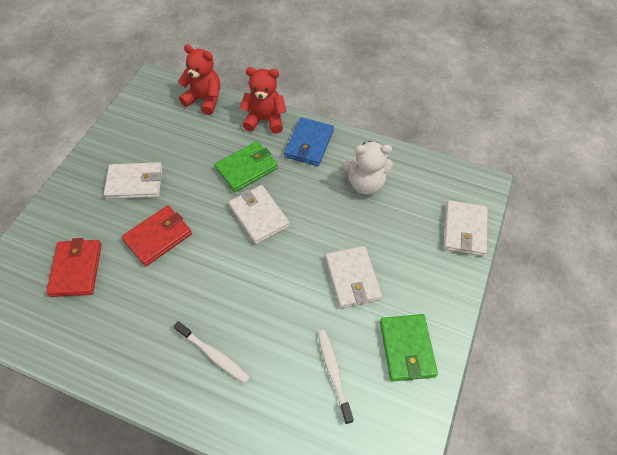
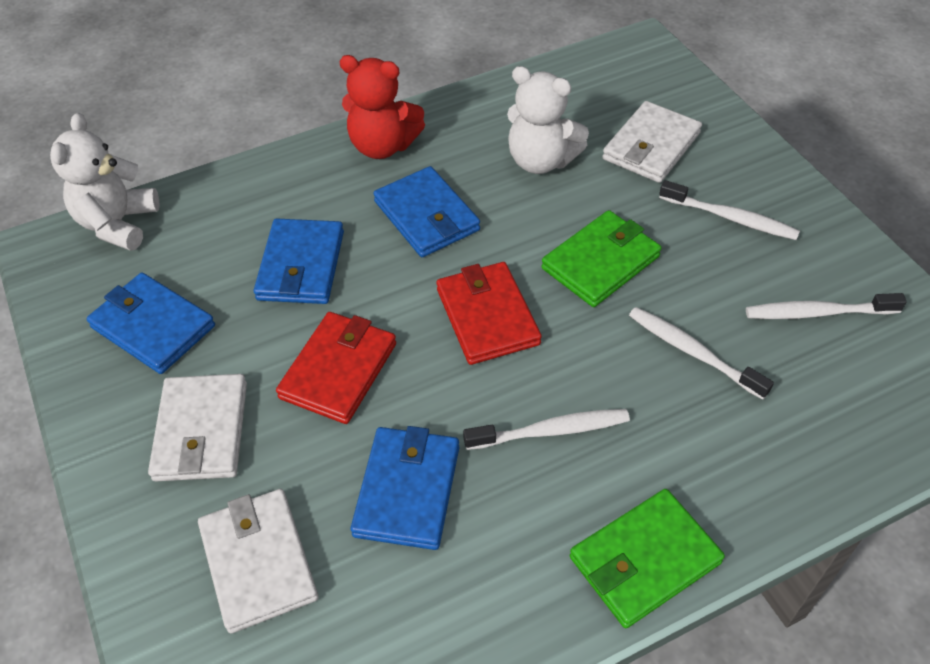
blue wallet: [284,117,334,166] = 1 -> [86,273,215,374] [254,219,344,304] [351,426,459,550] [373,166,480,257] = 4
red teddy bear: [178,44,220,115] [240,67,287,134] = 2 -> [339,55,425,159] = 1
white teddy bear: [342,141,393,195] = 1 -> [50,113,160,251] [507,66,589,174] = 2
white toothbrush: [174,321,251,384] [318,330,354,424] = 2 -> [463,409,630,450] [629,307,774,400] [659,180,800,240] [746,293,907,319] = 4
white wallet: [104,162,163,199] [228,185,290,244] [325,246,382,309] [443,200,488,256] = 4 -> [148,374,247,481] [198,489,319,634] [602,101,702,183] = 3

